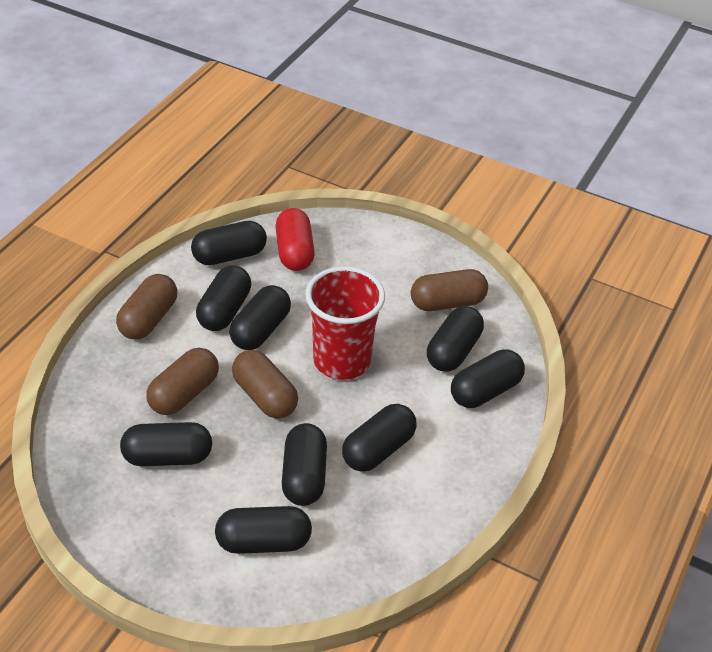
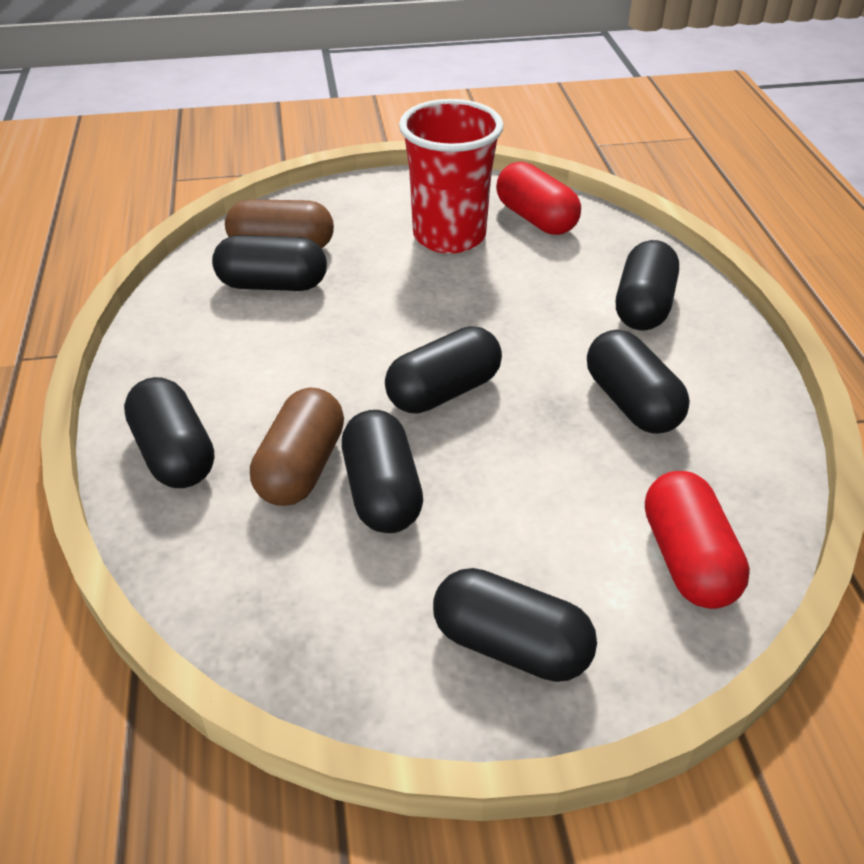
black capsule: [120,422,212,466] [191,221,267,265] [196,265,251,331] [215,506,312,554] [229,285,291,350] [282,423,327,506] [342,404,417,472] [427,306,484,372] [451,349,525,408] = 9 -> [124,377,214,488] [212,235,327,291] [342,410,423,533] [385,326,502,414] [433,568,597,682] [587,329,690,434] [616,240,679,331] = 7
brown capsule: [116,274,177,340] [146,348,219,415] [232,350,298,419] [411,269,488,311] = 4 -> [225,199,334,248] [250,388,344,506] = 2
red capsule: [276,208,315,271] = 1 -> [496,162,581,235] [645,471,750,609] = 2

